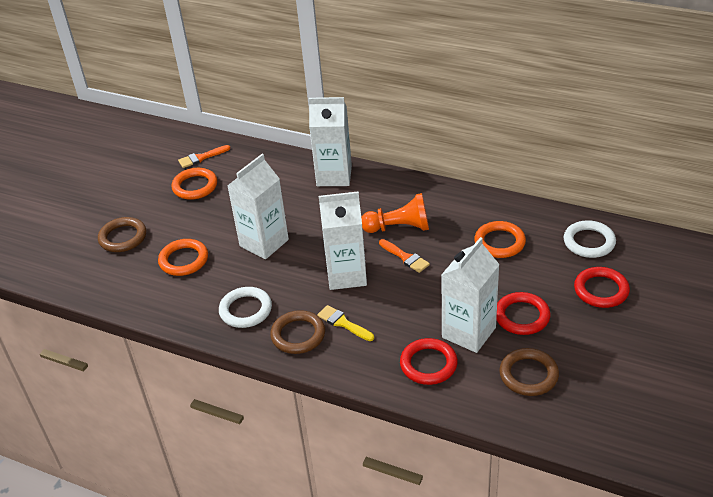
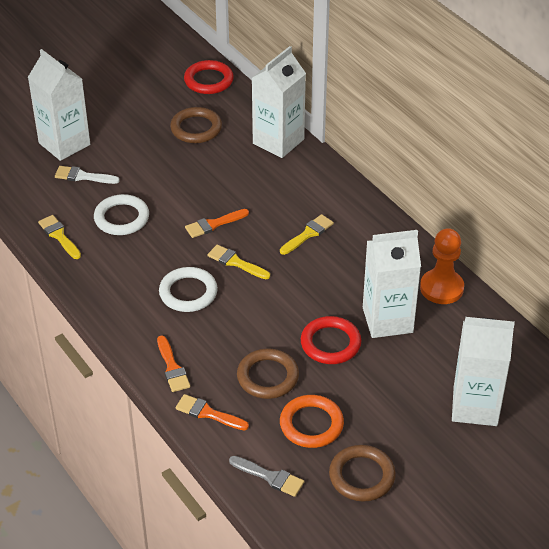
grey brush: none = 0 -> [229,456,304,497] = 1
orange brush: [178,145,230,168] [379,239,430,273] = 2 -> [157,336,190,392] [175,394,249,430] [185,209,249,238] = 3
orange ring: [158,239,208,276] [171,168,217,200] [474,221,526,258] = 3 -> [280,395,344,448] = 1
red ring: [400,338,458,385] [496,292,551,335] [574,267,630,308] = 3 -> [184,60,234,94] [301,316,361,364] = 2
white brush: none = 0 -> [55,166,120,184] = 1
yellow brush: [317,305,374,341] = 1 -> [38,215,81,259] [207,245,270,279] [280,214,334,255] = 3

